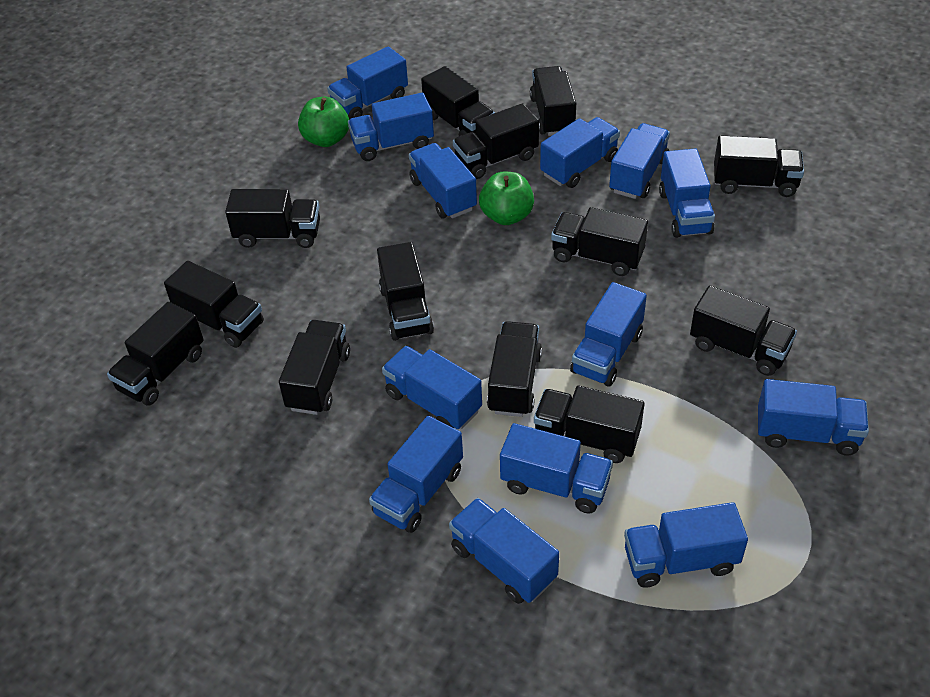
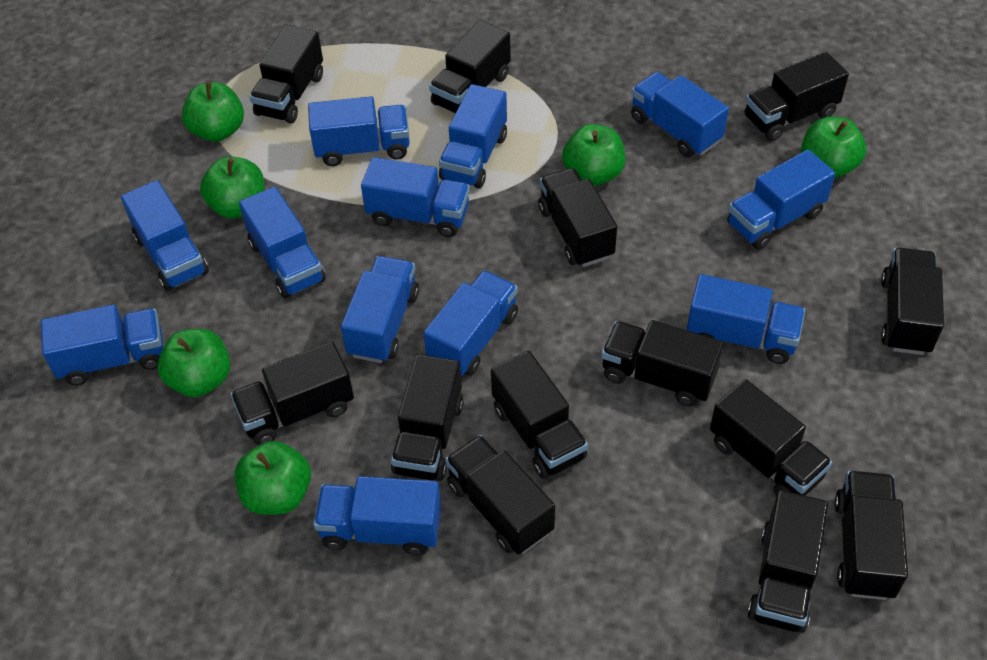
blue truck: [327,46,408,119] [348,93,434,161] [369,416,463,533] [382,346,482,430] [409,143,477,218] [449,498,559,604] [500,423,613,514] [540,117,620,188] [570,282,647,387] [609,123,670,199] [624,502,748,588] [659,148,715,238] [758,379,869,455] = 13 -> [41,304,164,386] [121,180,209,291] [239,186,326,299] [308,96,410,166] [313,476,441,555] [341,256,419,363] [361,157,470,237] [423,270,518,376] [439,84,507,189] [631,72,729,157] [687,274,805,364] [727,150,835,250] = 12
green apple: [298,97,349,147] [479,172,534,225] = 2 -> [157,329,230,397] [182,82,244,142] [200,157,265,219] [235,441,311,515] [562,124,625,186] [801,117,866,178] = 6

